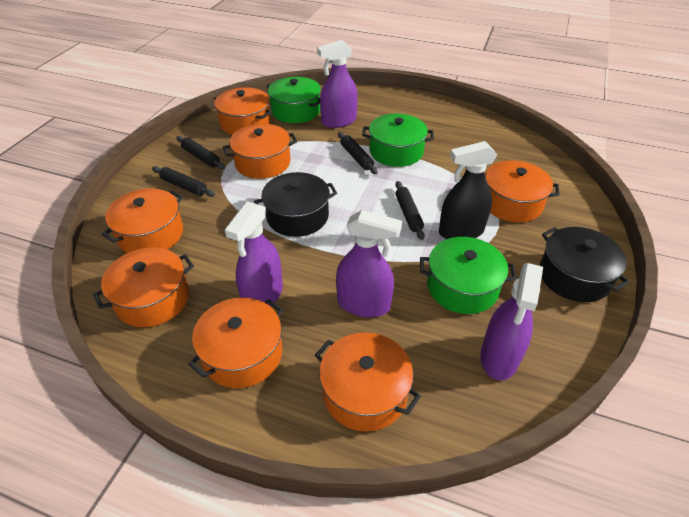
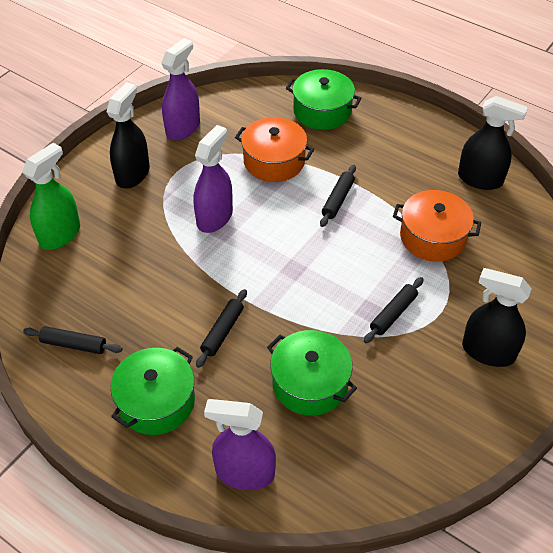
black pot: [254,172,337,237] [540,227,630,302] = 2 -> none = 0
black spray bottle: [439,141,497,239] = 1 -> [107,82,150,189] [458,96,528,190] [462,268,532,367] = 3
green spray bottle: none = 0 -> [22,143,80,250] = 1
orange pot: [93,247,194,327] [102,189,183,253] [189,298,283,388] [214,87,272,135] [223,124,297,179] [315,333,421,432] [484,160,559,223] = 7 -> [235,117,314,182] [393,190,481,262] = 2
purple spray bottle: [225,201,283,307] [317,40,358,128] [336,210,402,317] [480,263,543,380] = 4 -> [161,38,200,140] [194,125,233,233] [204,399,276,490] = 3

